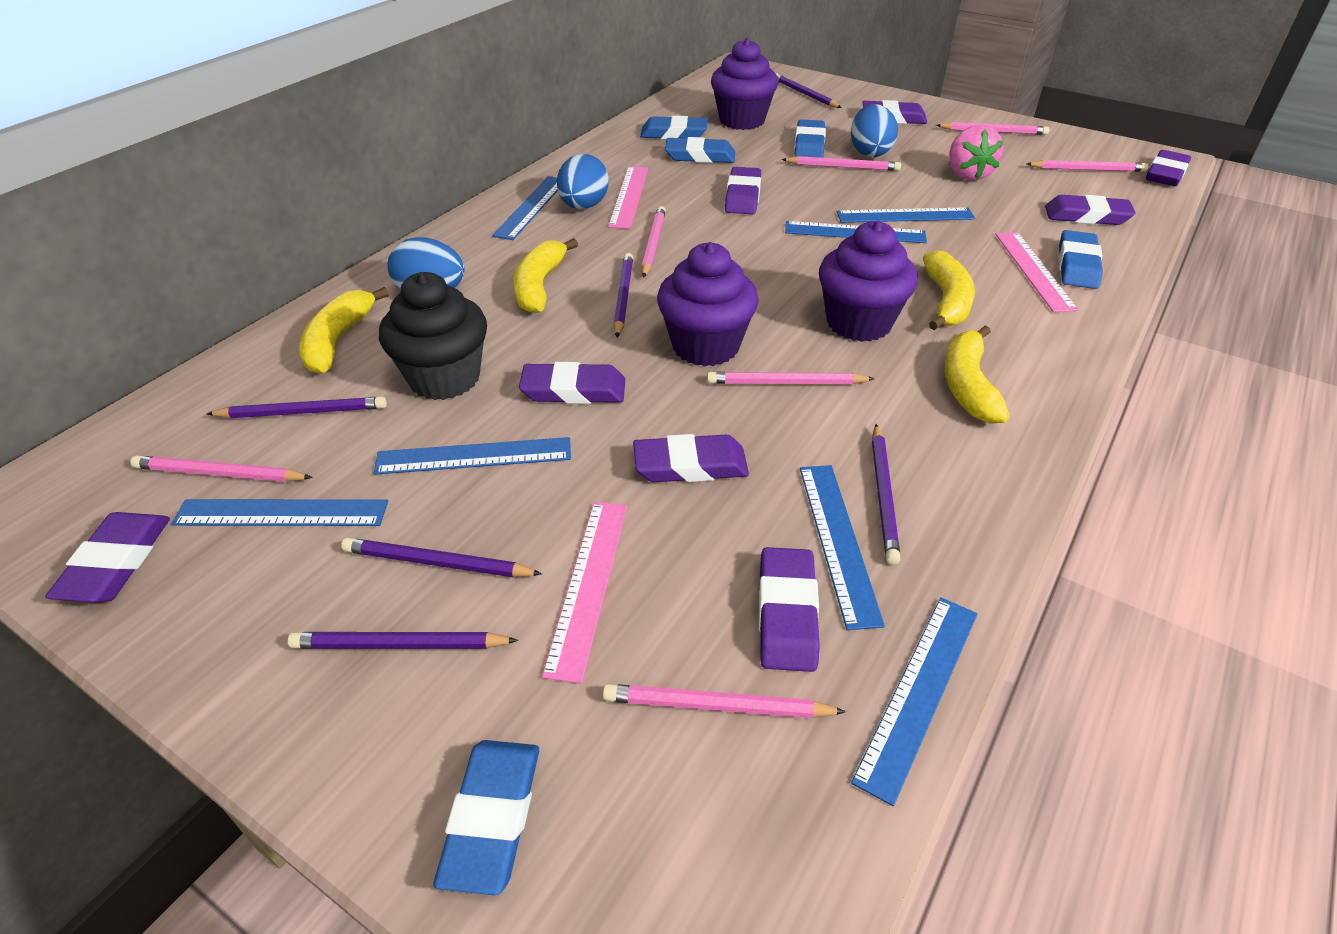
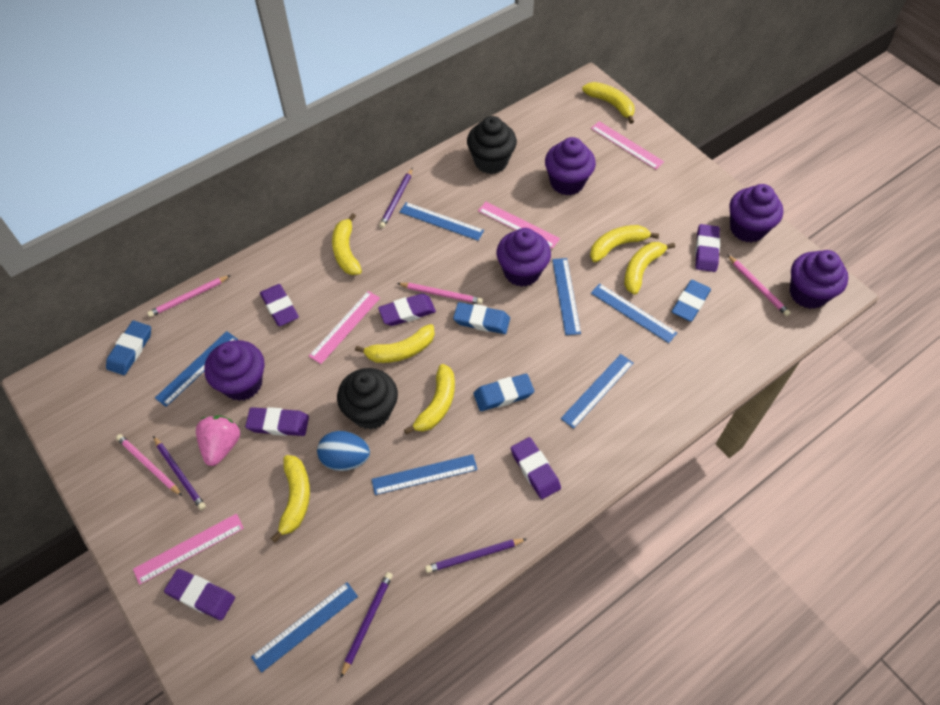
black cupcake: [379,272,487,400] = 1 -> [337,368,398,430] [467,116,517,174] = 2
blue egg: [387,237,465,290] [557,154,609,209] [851,104,898,157] = 3 -> [317,431,370,471] = 1
blue eraser: [433,740,539,895] [640,116,708,139] [665,137,735,163] [794,119,826,158] [1059,230,1103,289] = 5 -> [106,321,151,375] [453,302,510,334] [474,374,534,411] [672,280,711,322] = 4
pink pencil: [130,456,313,482] [603,684,846,718] [642,206,666,278] [707,372,875,384] [782,156,901,171] [936,122,1049,135] [1026,160,1148,172] = 7 -> [116,434,182,496] [147,275,231,317] [397,283,483,304] [728,255,791,316] = 4
pink ruler: [542,502,627,683] [608,166,649,229] [995,232,1078,312] = 3 -> [133,514,244,585] [309,291,380,364] [478,202,560,248] [591,121,664,169] = 4
purple cupcake: [657,242,759,367] [711,38,778,130] [819,220,918,342] = 3 -> [204,340,264,401] [496,228,551,287] [545,137,596,195] [730,184,783,243] [790,250,848,309] = 5
purple eraser: [45,512,170,603] [519,362,625,404] [633,434,749,482] [725,167,761,214] [759,547,820,672] [863,100,927,124] [1045,195,1136,225] [1146,150,1191,186] = 8 -> [164,569,235,620] [245,407,309,436] [260,284,299,326] [378,293,436,326] [511,437,561,499] [695,224,720,272] = 6
purple pencil: [207,397,387,418] [288,632,518,649] [341,538,542,577] [613,253,633,337] [776,73,842,108] [872,424,901,565] = 6 -> [153,436,206,510] [341,572,393,678] [379,168,413,228] [425,539,526,573] = 4
yellow banana: [299,287,389,374] [513,238,578,314] [923,250,975,330] [945,326,1010,424] = 4 -> [271,455,310,543] [332,213,362,275] [355,324,435,363] [404,364,455,434] [582,82,635,124] [590,225,659,262] [624,242,675,295] = 7

